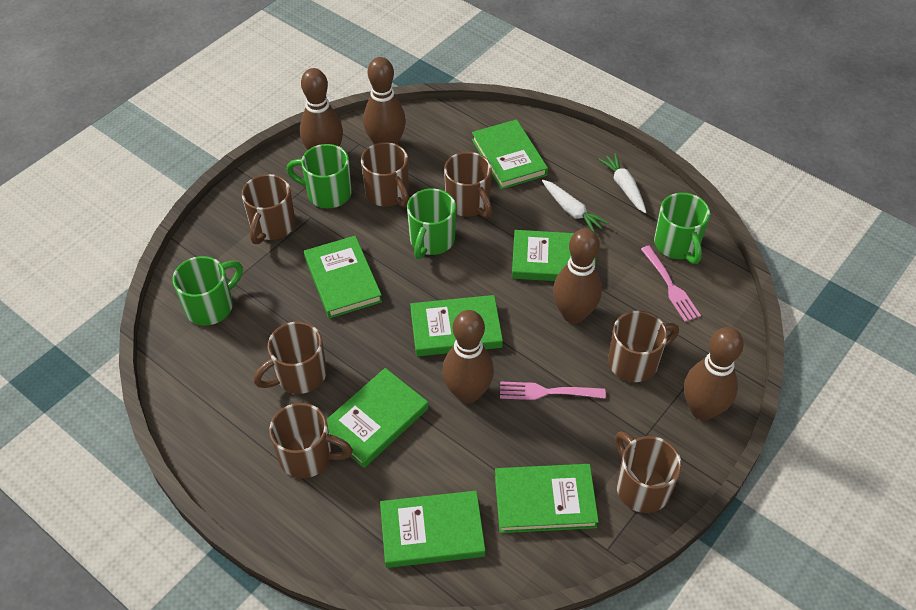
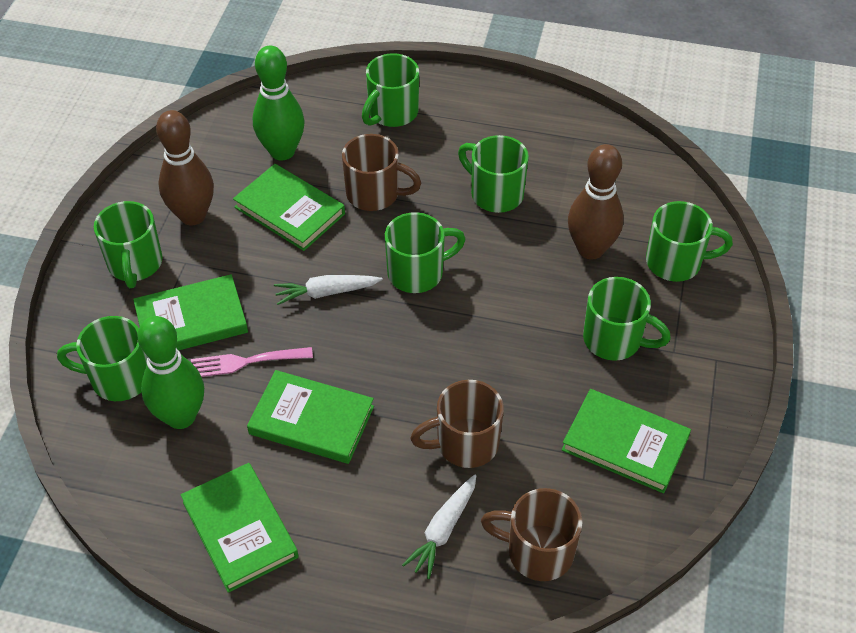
brown bowling pin: [300,68,343,150] [363,57,406,144] [442,310,494,403] [553,228,602,323] [684,327,744,420] = 5 -> [156,110,214,225] [568,144,624,260] = 2
brown mug: [242,174,295,244] [254,322,327,394] [269,403,353,478] [361,142,409,207] [444,152,492,218] [608,311,679,382] [615,431,682,513] = 7 -> [342,134,421,211] [410,380,504,468] [481,488,583,581] = 3
green book: [304,236,382,319] [326,368,428,468] [380,491,485,568] [410,295,503,356] [472,119,548,190] [495,464,599,533] [512,230,596,281] = 7 -> [133,274,248,350] [181,463,299,593] [233,164,345,251] [247,370,374,464] [562,389,691,493] = 5
green bowling pin: none = 0 -> [137,316,204,429] [253,46,305,160] = 2
green mug: [173,256,243,326] [286,144,352,208] [407,189,456,259] [654,193,710,264] = 4 -> [57,316,147,401] [94,201,163,288] [362,53,419,127] [385,212,466,293] [458,135,529,213] [583,277,671,361] [646,201,733,282] = 7
pink fork: [500,381,606,400] [641,246,701,322] = 2 -> [191,347,313,377] = 1

